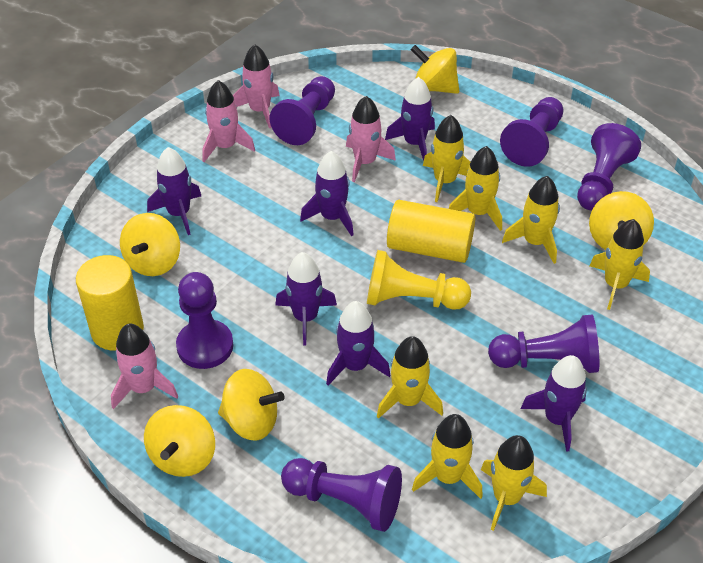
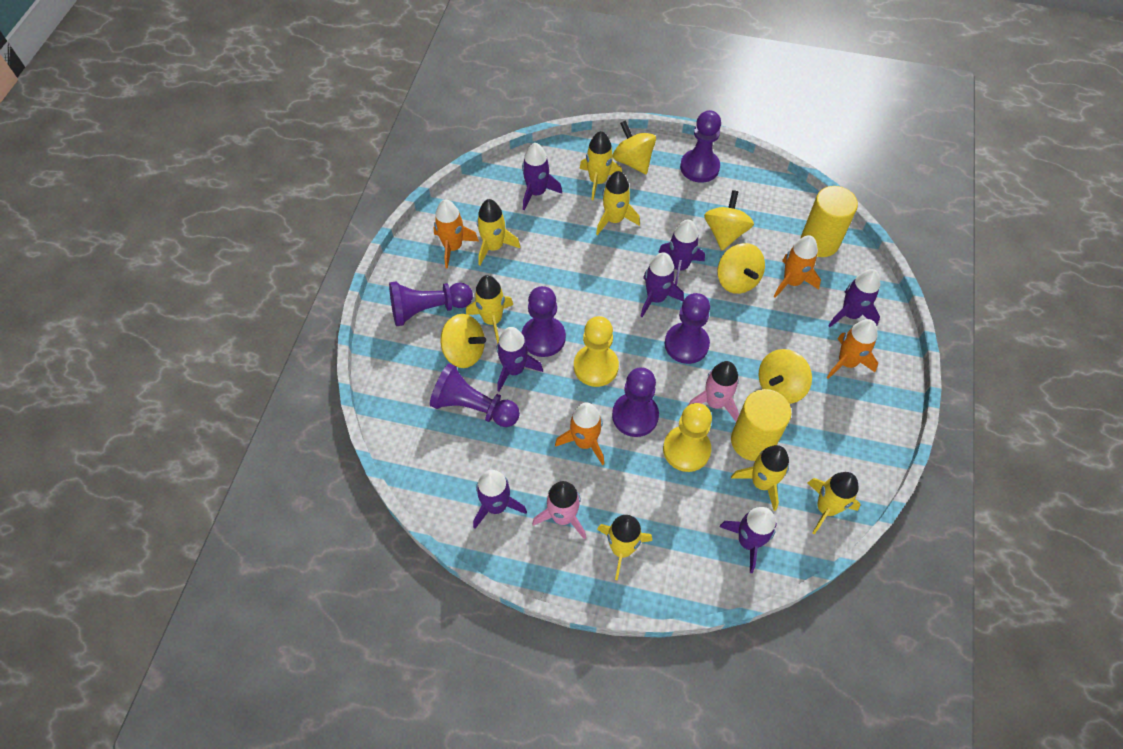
orange rocket: none = 0 -> [434,199,479,269] [555,403,604,465] [774,235,821,298] [827,319,878,379] = 4
pink rocket: [111,324,178,409] [202,80,255,162] [233,44,280,128] [346,96,396,182] = 4 -> [532,481,586,540] [688,361,739,422] = 2
purple rocket: [147,147,201,235] [275,252,337,345] [300,151,354,236] [326,301,390,385] [385,77,435,161] [521,355,587,452] = 6 -> [473,470,527,529] [497,327,543,392] [522,143,562,210] [640,252,684,317] [658,219,705,285] [719,507,777,573] [828,269,880,327] = 7
yellow pawn: [367,250,471,310] = 1 -> [574,316,619,387] [663,403,712,472] = 2

